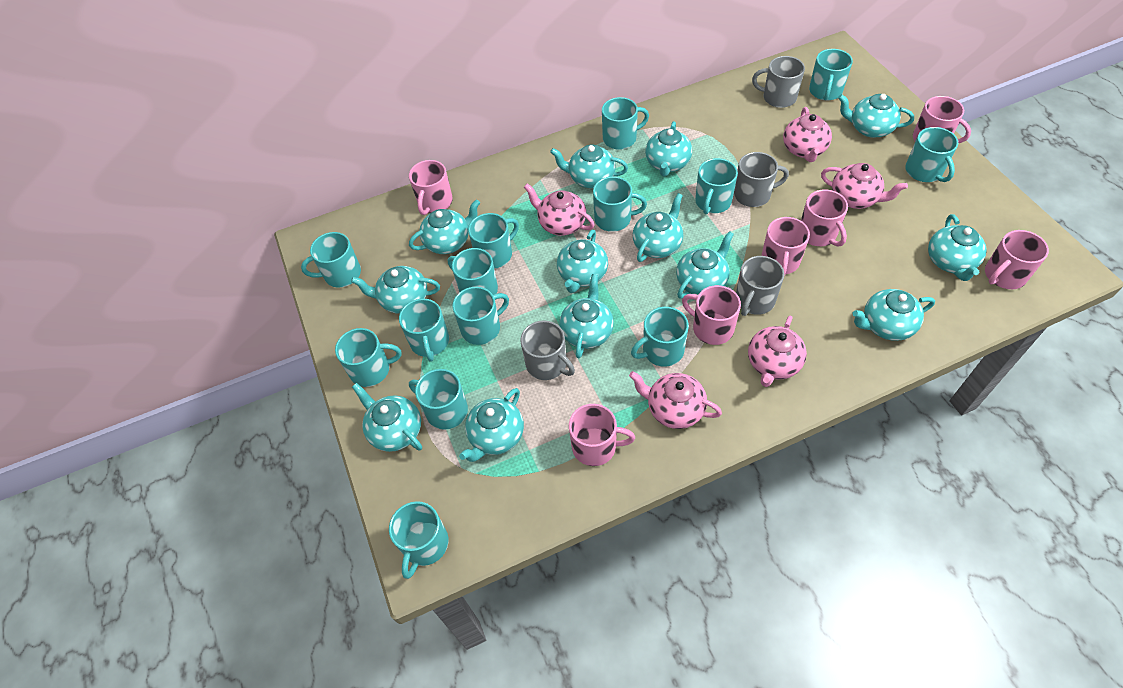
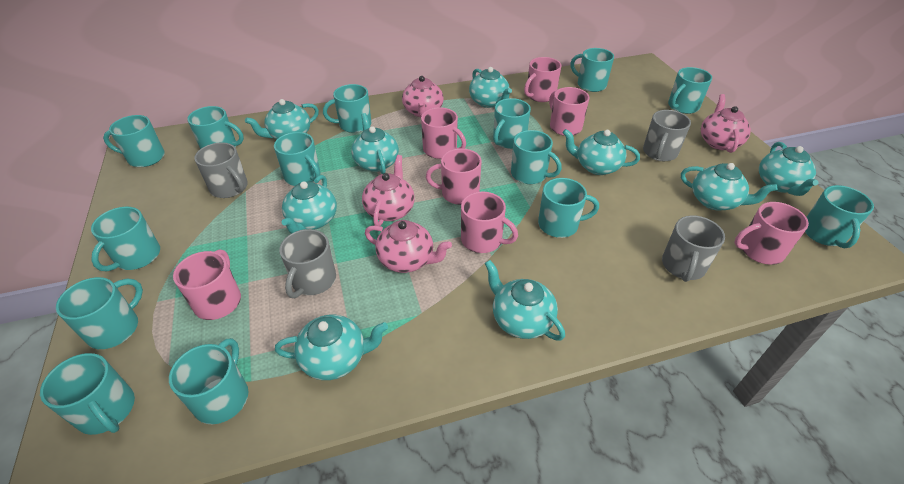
pink teapot: [524,183,595,236] [629,371,722,429] [748,316,807,387] [783,107,832,162] [821,163,908,209] = 5 -> [362,155,415,226] [365,220,452,273] [402,76,444,117] [701,94,751,153] = 4
turquoise teapot: [351,266,440,314] [352,383,422,452] [409,199,480,254] [459,388,524,462] [550,145,628,188] [557,230,608,293] [559,274,614,358] [633,193,683,262] [645,121,692,176] [676,231,734,299] [838,94,914,138] [852,289,935,341] [928,214,987,281] = 13 -> [245,99,319,139] [275,315,388,380] [282,175,337,234] [351,113,399,174] [469,67,512,108] [484,260,565,341] [563,129,640,175] [681,163,777,210] [759,142,819,196] = 9

